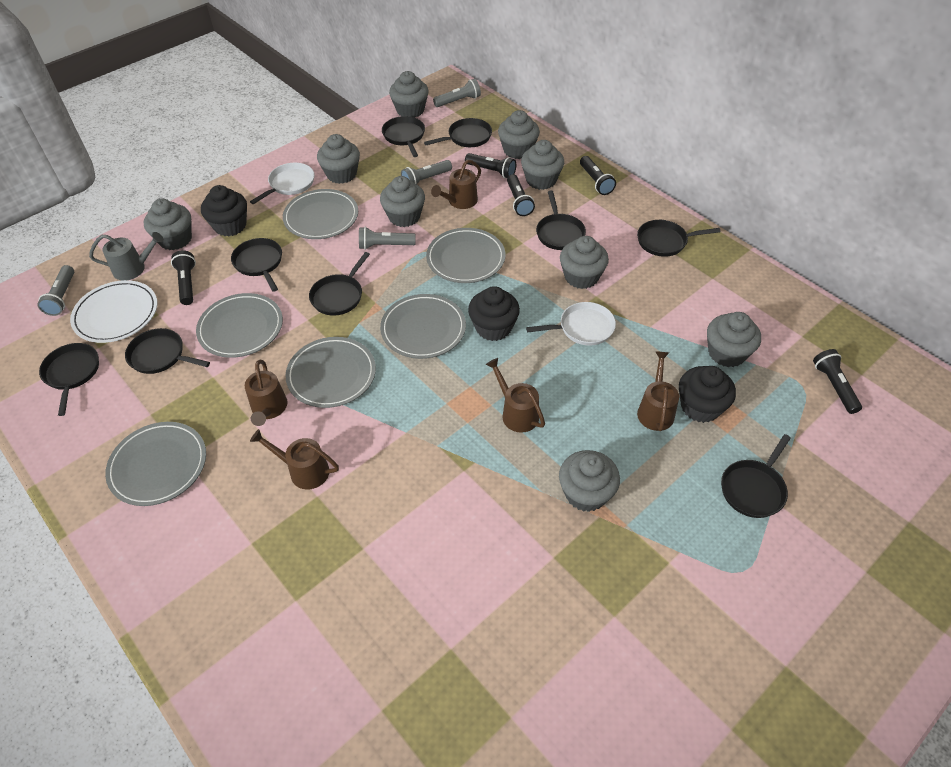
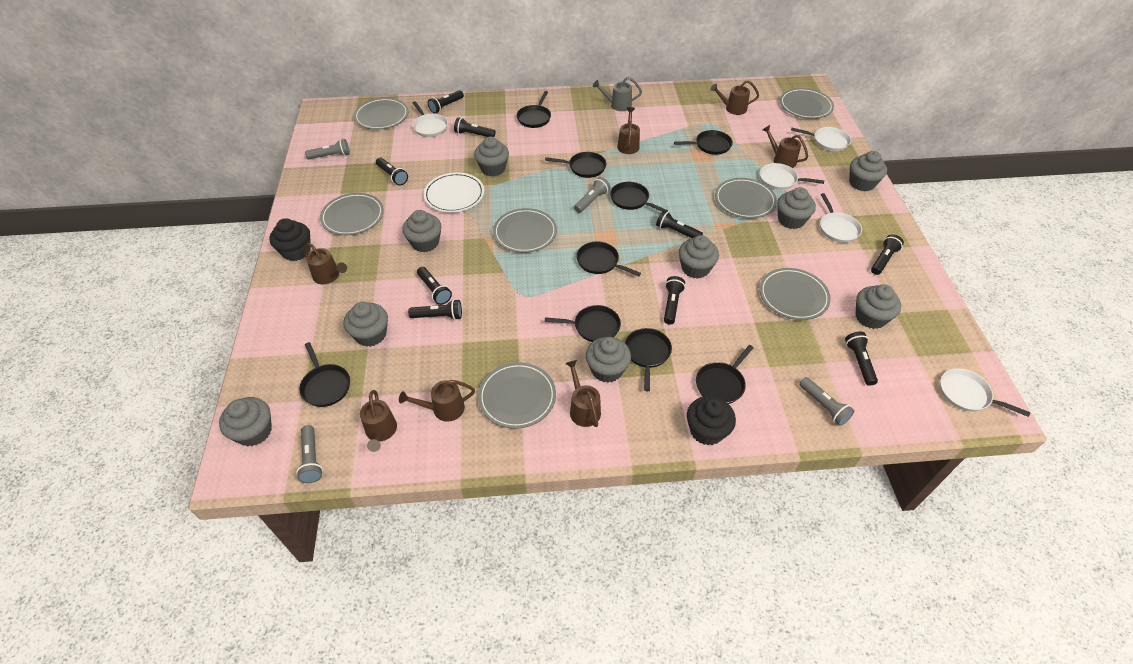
black cupcake: [201,185,247,236] [468,286,520,341] [679,366,736,423] = 3 -> [270,218,310,261] [687,396,736,446] = 2
black flashlight: [171,250,196,305] [465,153,516,178] [507,174,535,216] [580,156,616,195] [813,349,862,414] = 5 -> [376,158,408,186] [408,299,462,320] [417,267,452,305] [428,90,464,114] [454,117,495,137] [656,210,703,238] [664,276,685,325] [845,332,878,386] [871,234,904,275] = 9
brown watering can: [245,360,287,426] [250,429,339,489] [431,160,481,209] [486,358,545,433] [637,351,679,431] = 5 -> [303,243,347,284] [360,390,397,452] [399,380,475,422] [565,360,601,427] [617,107,640,154] [710,80,759,115] [762,125,808,168] = 7
grey plate: [105,422,206,506] [196,293,283,358] [283,189,358,239] [285,337,376,408] [380,294,466,359] [426,228,505,283] = 6 -> [320,193,384,235] [354,98,409,130] [478,362,556,429] [493,208,557,253] [715,178,777,219] [760,268,831,320] [780,88,834,119] = 7
white pan: [250,163,315,204] [526,302,616,346] = 2 -> [413,101,448,137] [760,163,824,190] [791,127,851,151] [820,193,862,243] [940,368,1030,417] = 5

